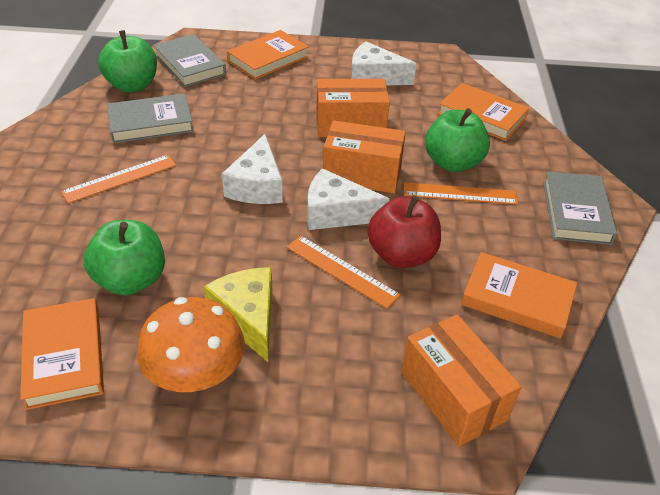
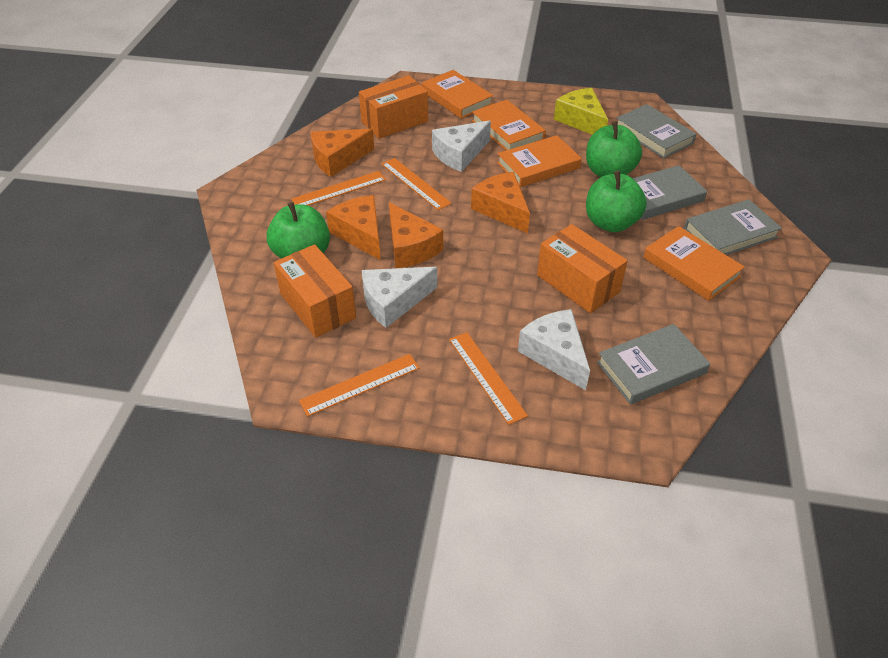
grey book: [107,94,194,143] [153,34,226,87] [543,171,617,245] = 3 -> [597,324,710,405] [617,104,696,158] [632,165,707,220] [684,199,782,255] = 4
orange cheese: none = 0 -> [311,129,374,177] [326,195,381,260] [389,202,443,268] [471,172,530,233] = 4
orange mushroom: [137,297,245,392] = 1 -> none = 0
orange ruler: [61,155,176,203] [287,235,401,309] [404,182,518,205] = 3 -> [291,171,386,206] [299,354,420,417] [382,158,452,210] [449,332,528,425] = 4
red apple: [367,195,441,268] = 1 -> none = 0

